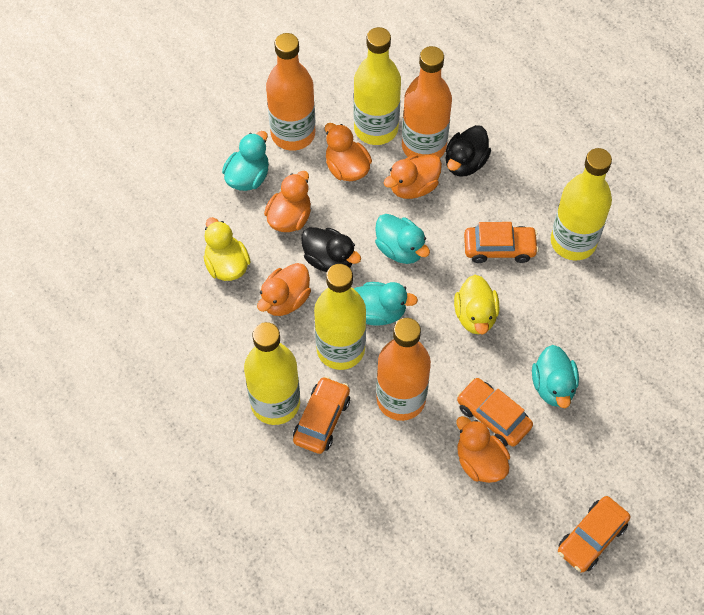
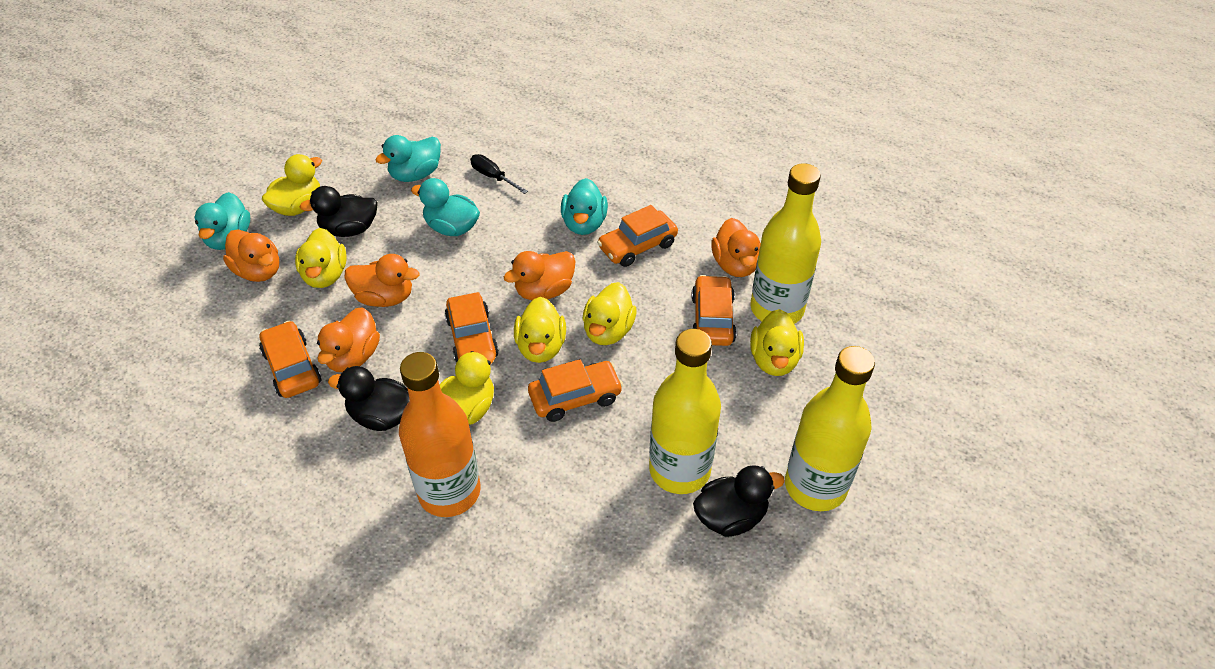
black duck: [301,227,361,272] [446,125,491,177] = 2 -> [300,186,378,237] [328,366,409,431] [693,465,785,537] = 3
black screwdriver: none = 0 -> [470,154,528,194] = 1
orange bottle: [266,33,315,151] [376,318,431,421] [402,46,452,158] = 3 -> [399,352,481,517] = 1
orange car: [293,376,350,454] [457,378,533,447] [464,222,539,263] [558,496,630,572] = 4 -> [259,321,321,398] [445,292,499,362] [528,359,623,422] [597,205,678,267] [691,275,737,346] = 5
yellow bottle: [244,322,300,425] [314,264,366,370] [354,27,401,145] [551,148,612,260] = 4 -> [649,329,721,494] [750,163,821,324] [785,346,875,511] = 3
yellow duck: [204,217,251,281] [454,275,499,335] = 2 -> [262,154,322,216] [295,228,346,288] [439,351,495,425] [514,297,566,363] [583,282,637,345] [750,309,804,376] = 6

